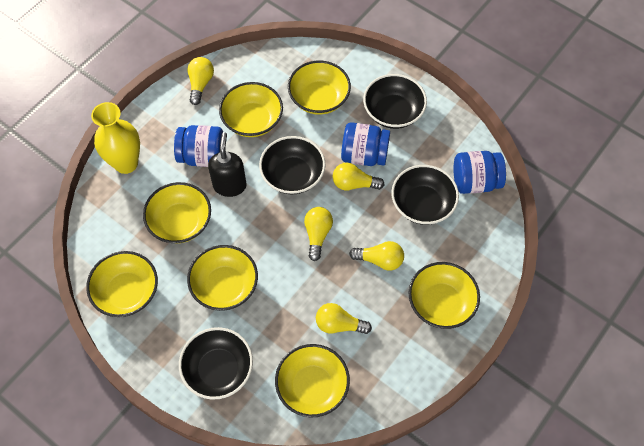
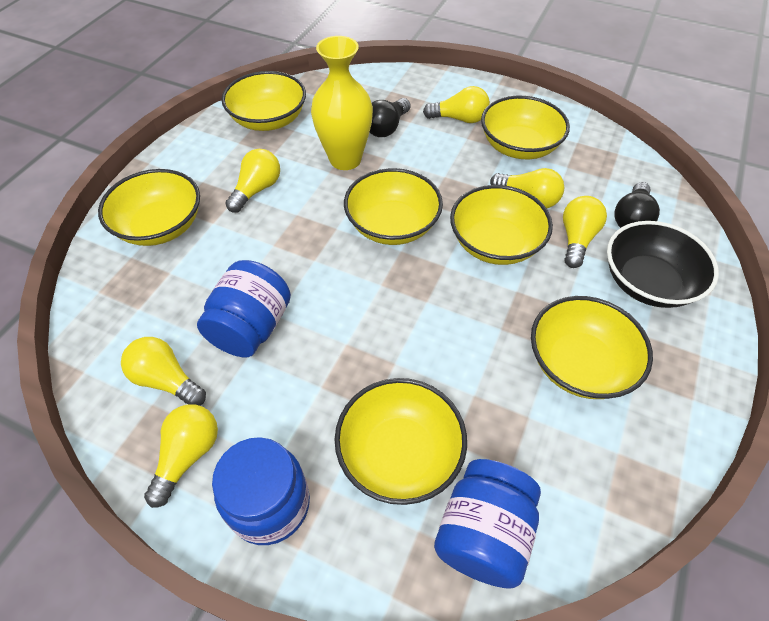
black bowl: [179,327,253,400] [259,136,325,194] [363,74,427,129] [391,165,459,225] = 4 -> [607,221,719,308] = 1
black light bulb: none = 0 -> [369,98,410,137] [614,182,660,228] = 2
black soap dispenser: [208,132,247,197] = 1 -> none = 0
yellow light bulb: [187,57,214,105] [304,207,333,261] [316,303,372,334] [333,163,385,191] [349,241,404,271] = 5 -> [121,337,206,406] [144,404,218,508] [225,149,280,212] [423,86,490,123] [490,168,564,208] [563,196,607,268] = 6

